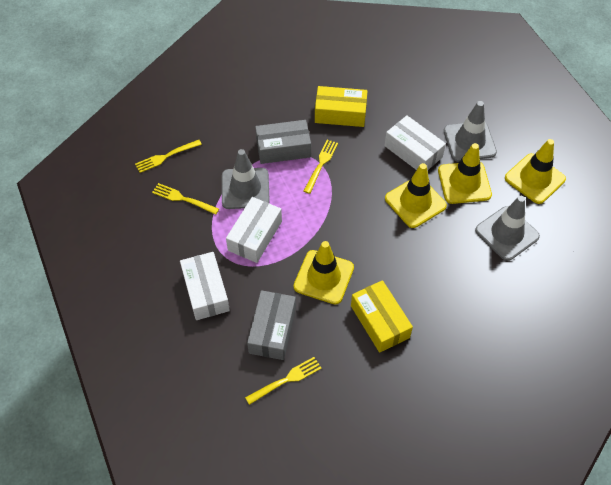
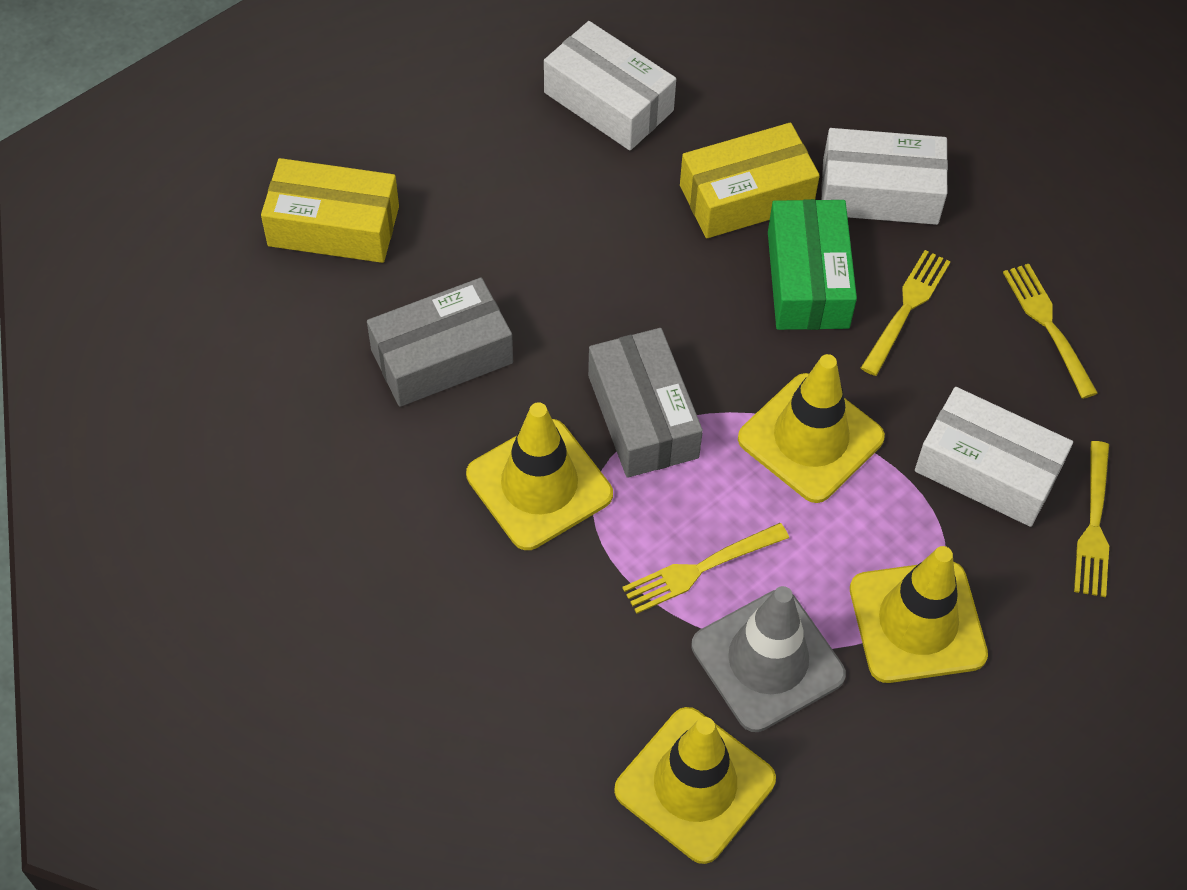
green box: none = 0 -> [768,199,857,330] = 1
grey traffic cone: [222,149,270,209] [444,101,497,162] [475,196,540,261] = 3 -> [691,586,846,732] = 1

